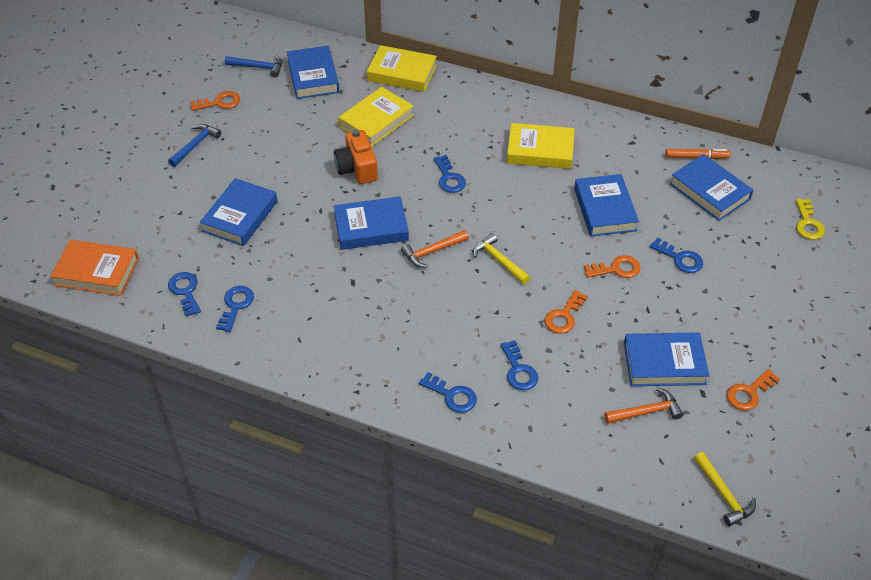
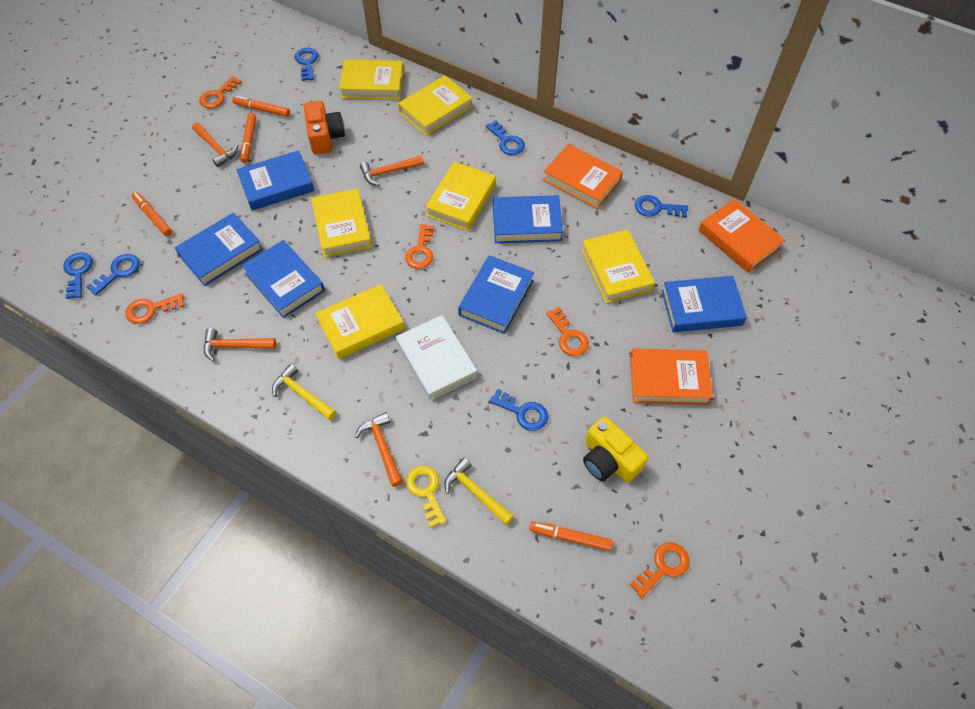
blue hammer: [168,124,222,167] [225,55,282,78] = 2 -> none = 0
orange book: [50,240,139,296] = 1 -> [543,144,623,209] [630,348,713,405] [698,199,785,273] = 3
orange hammer: [401,230,469,268] [604,387,683,424] = 2 -> [192,122,238,167] [204,328,276,361] [355,412,403,487] [360,155,424,186] = 4
orange key: [190,91,240,111] [545,290,588,334] [584,255,641,278] [727,369,780,411] = 4 -> [125,294,184,324] [199,76,242,108] [405,224,434,269] [546,307,589,356] [629,542,689,598] = 5
orange marker: [665,149,731,159] = 1 -> [132,192,172,236] [232,96,290,117] [240,113,256,163] [529,521,612,551] = 4
white book: none = 0 -> [396,315,477,401] = 1
yellow book: [338,87,414,147] [367,45,437,92] [507,123,575,169] = 3 -> [311,189,372,258] [316,284,405,359] [339,59,404,100] [398,75,473,136] [425,162,496,231] [581,229,655,303] = 6
yellow camera: none = 0 -> [583,416,648,483] = 1

